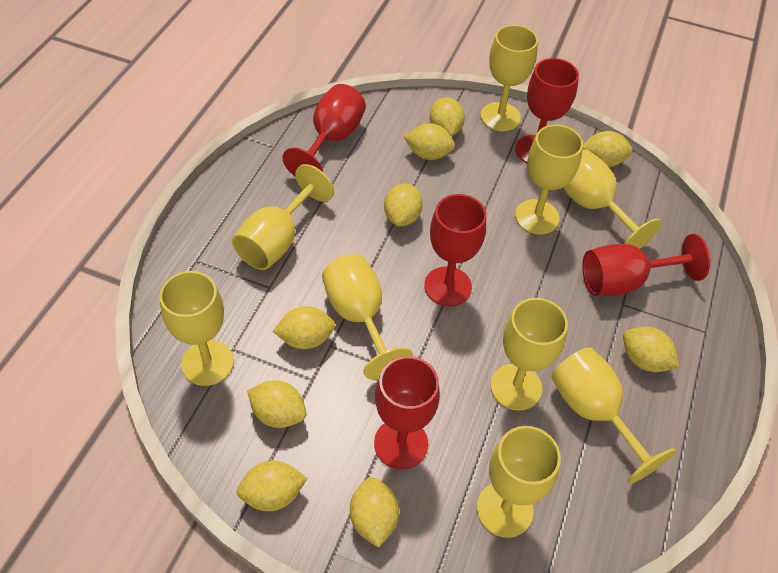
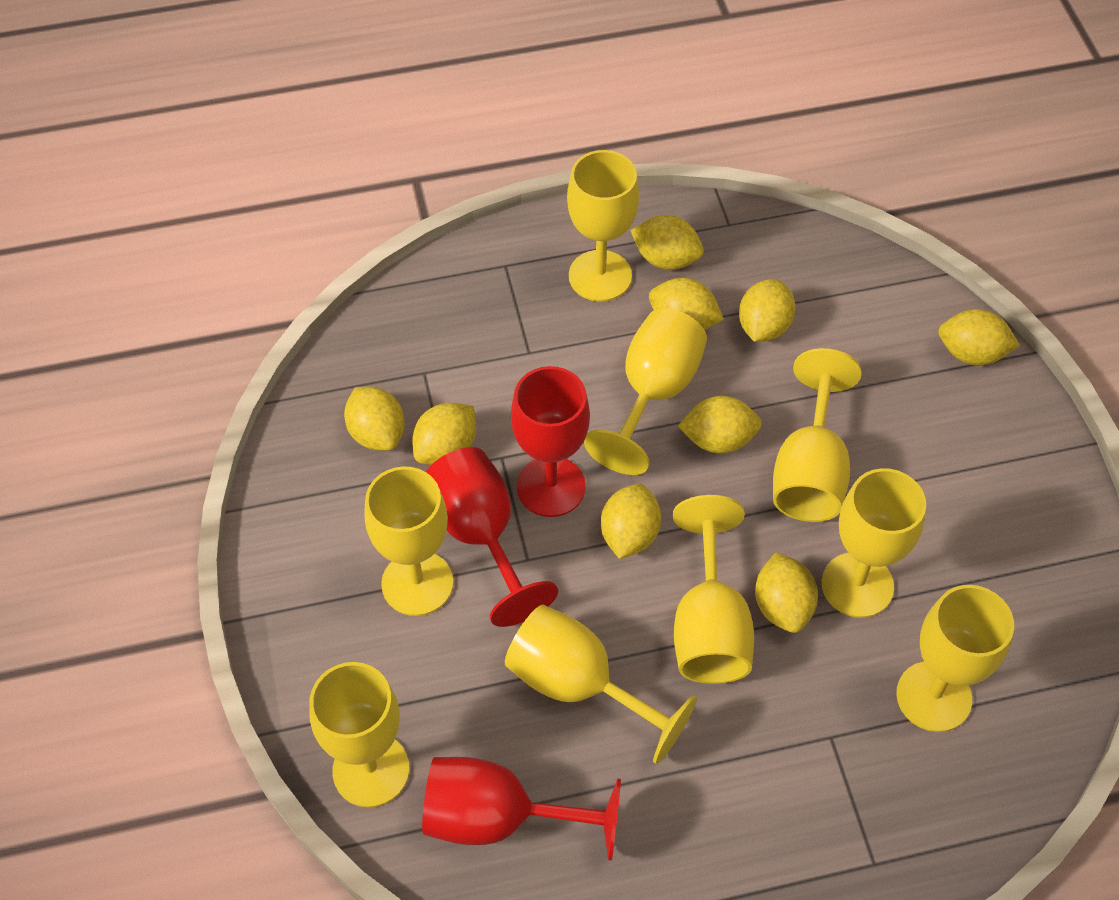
red goblet: [282,84,366,176] [374,356,440,470] [424,194,486,306] [515,58,579,163] [582,234,710,296] = 5 -> [422,757,621,861] [426,447,558,627] [511,366,590,517] = 3

